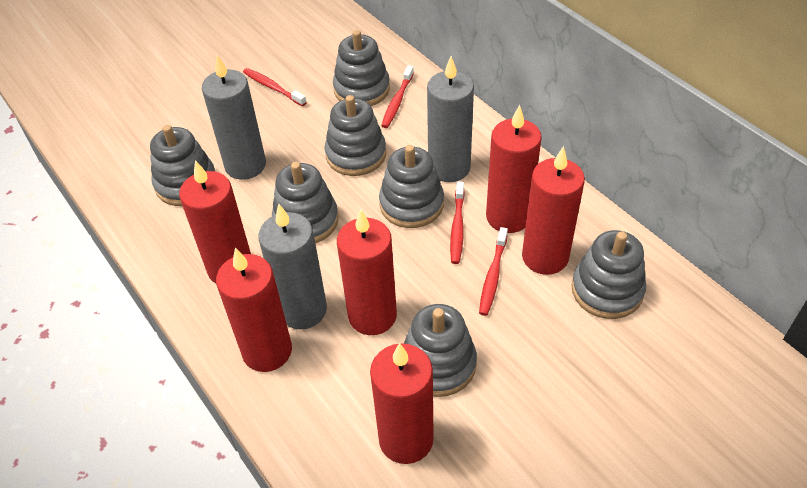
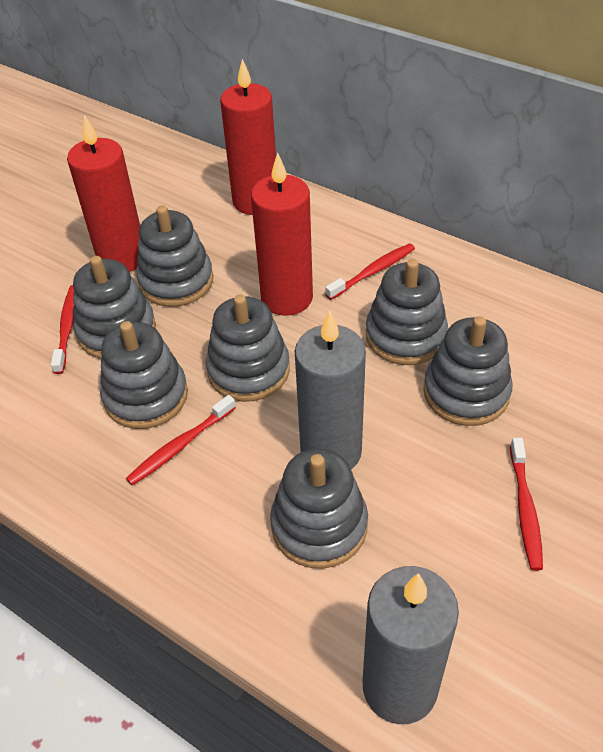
grey candle: [202,55,266,180] [258,204,327,329] [427,56,474,182] = 3 -> [295,310,366,470] [363,566,459,724] = 2
red candle: [179,160,251,283] [216,248,292,372] [337,209,397,335] [370,343,434,464] [486,105,542,233] [522,146,585,275] = 6 -> [67,115,140,272] [220,59,276,215] [251,152,313,316] = 3

